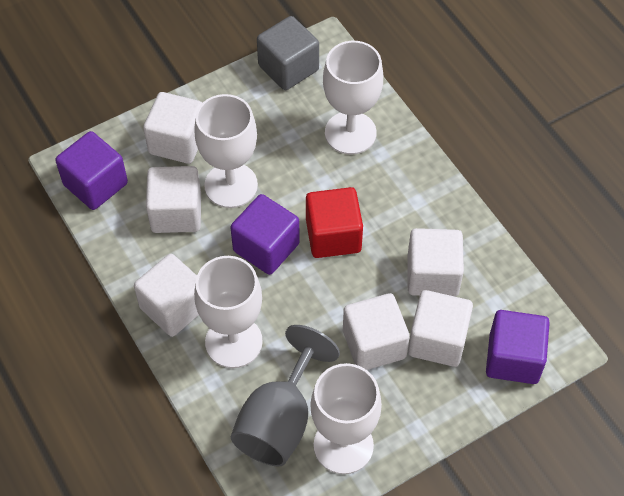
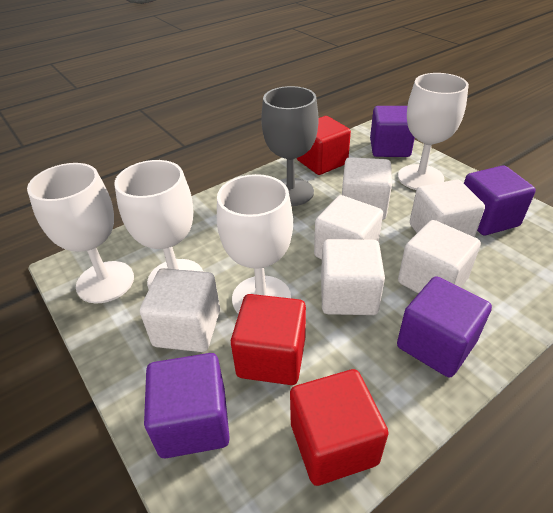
grey cube: [257,16,319,90] = 1 -> none = 0
purple cube: [55,131,128,210] [230,194,300,275] [486,310,550,384] = 3 -> [144,353,230,458] [370,106,415,157] [397,276,492,377] [464,165,536,235] = 4
red cube: [306,187,363,258] = 1 -> [231,294,306,385] [290,369,389,486] [297,116,351,175] = 3

